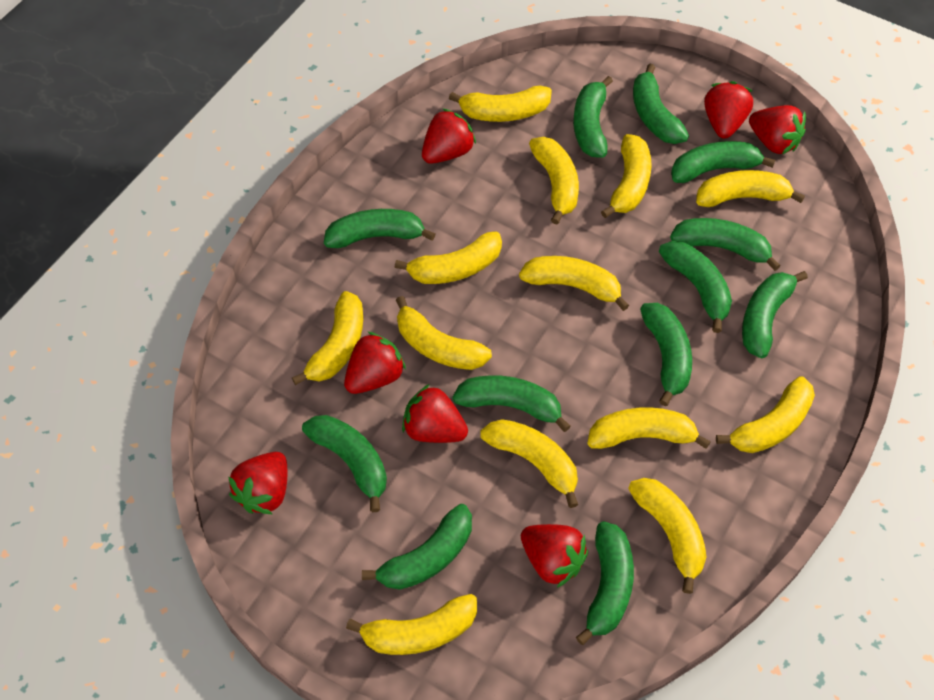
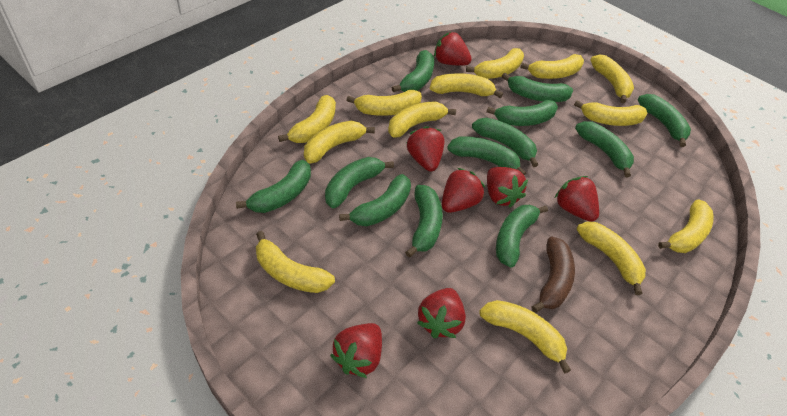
brown banana: none = 0 -> [532,236,575,313] = 1

